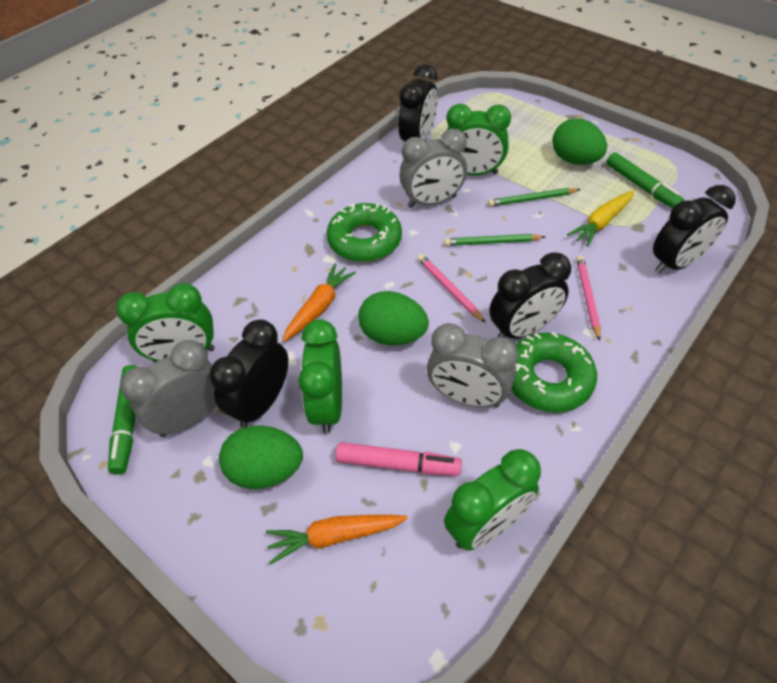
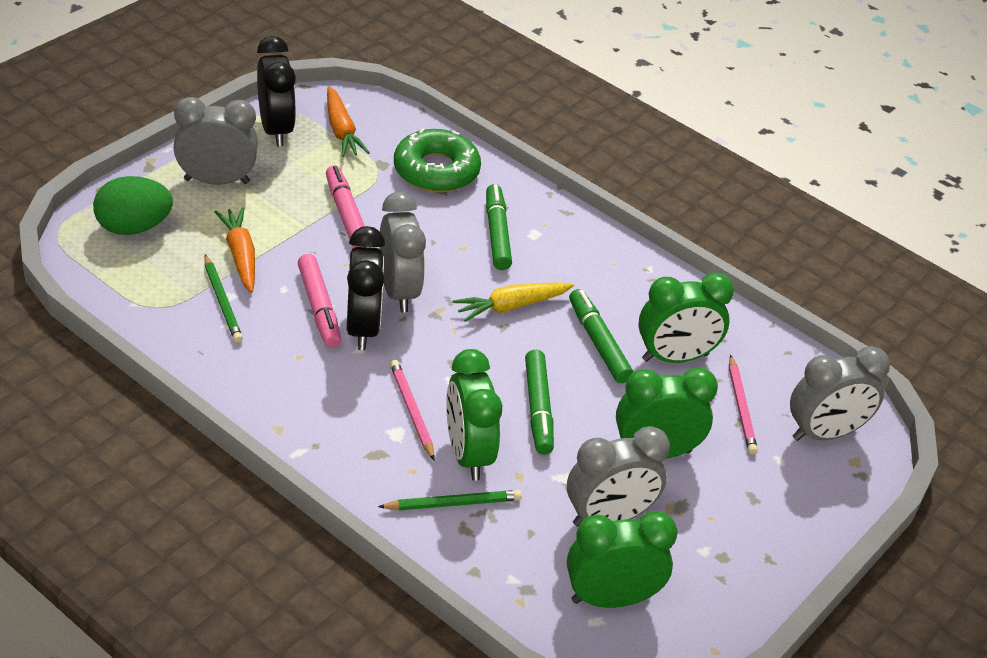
black clock: [210,319,288,428] [398,64,438,142] [489,252,571,339] [653,185,736,274] = 4 -> [257,36,296,147] [347,226,385,350] = 2
green donut: [327,203,402,262] [511,332,597,412] = 2 -> [394,128,481,192] = 1
green egg: [219,425,303,489] [358,291,429,345] [552,118,607,165] = 3 -> [93,176,173,235] = 1
green marker: [108,365,138,474] [606,152,684,208] = 2 -> [486,184,512,270] [525,350,554,455] [569,289,633,383] = 3
grey clock: [121,340,216,437] [399,129,467,208] [427,323,518,408] = 3 -> [174,97,258,185] [380,192,426,313] [567,426,670,527] [790,346,890,441] = 4
pink marker: [336,442,462,476] = 1 -> [298,254,341,348] [326,166,365,248] = 2

